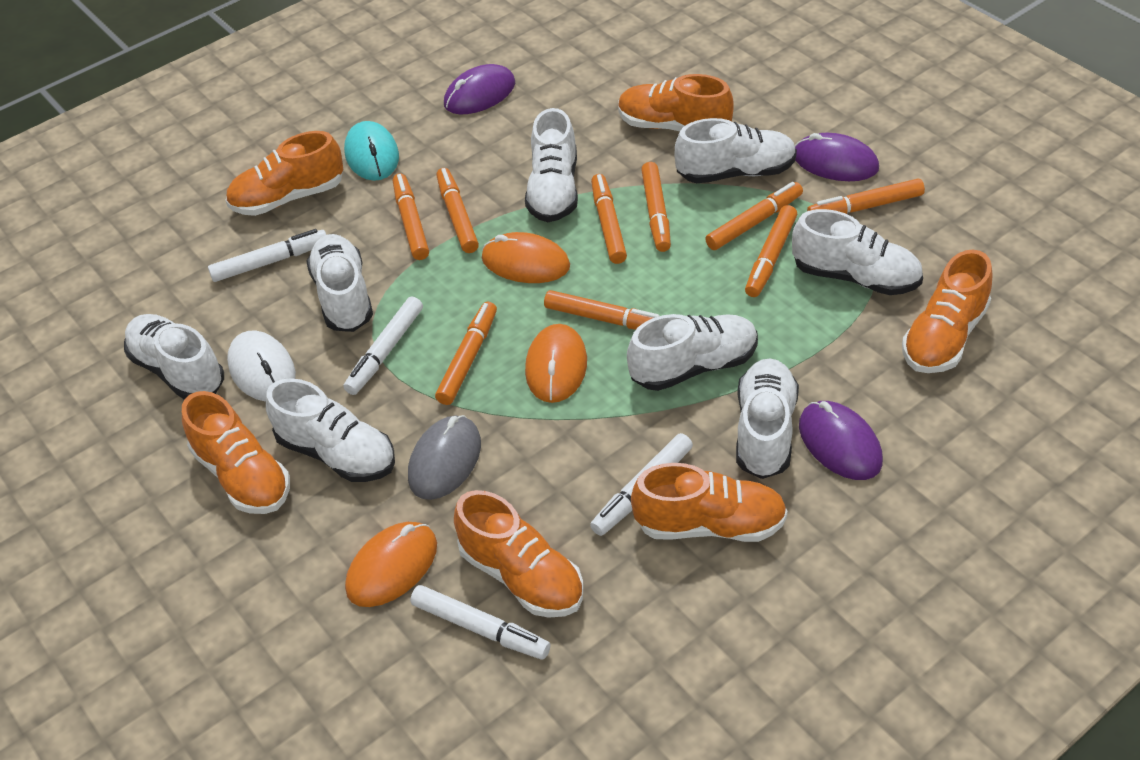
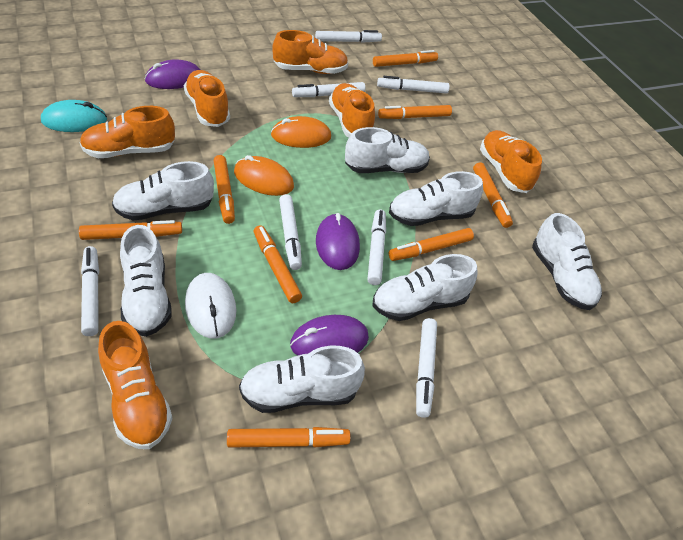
grey mouse: [408,415,481,500] = 1 -> none = 0
orange marker: [393,173,429,260] [435,302,497,405] [436,168,479,253] [544,290,660,330] [591,174,627,264] [641,162,671,252] [705,182,803,250] [745,205,797,297] [807,179,925,214] = 9 -> [79,220,182,240] [214,155,235,224] [227,427,351,448] [254,225,302,303] [373,50,438,67] [378,105,452,119] [389,228,474,261] [473,162,513,228] = 8
orange mouse: [345,522,437,607] [482,232,570,283] [525,324,587,403] = 3 -> [234,155,294,196] [271,116,331,148] = 2
white marker: [208,229,326,282] [343,297,423,395] [410,585,550,659] [590,433,693,536] = 4 -> [81,246,99,336] [279,194,302,270] [292,82,365,97] [315,30,382,43] [367,209,386,285] [377,76,450,94] [416,318,437,418] = 7
white shoe: [124,314,224,399] [266,378,395,482] [307,234,373,332] [525,108,578,222] [627,314,758,391] [675,118,797,183] [736,358,799,479] [792,209,923,295] = 8 -> [112,161,214,220] [120,225,172,337] [239,346,365,413] [345,127,430,173] [372,254,478,321] [389,171,483,226] [532,213,602,310] = 7

